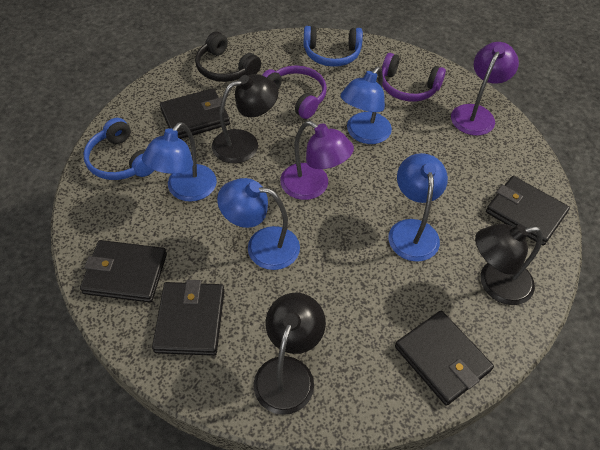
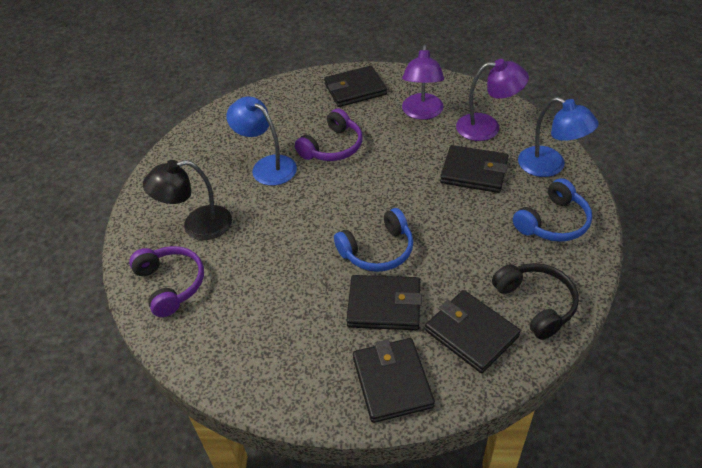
black lamp: [212,74,278,163] [254,293,326,415] [475,224,543,305] = 3 -> [143,160,232,240] = 1
blue lamp: [142,122,217,202] [217,178,300,270] [340,67,392,144] [388,153,448,262] = 4 -> [226,96,297,186] [518,97,599,177] = 2

